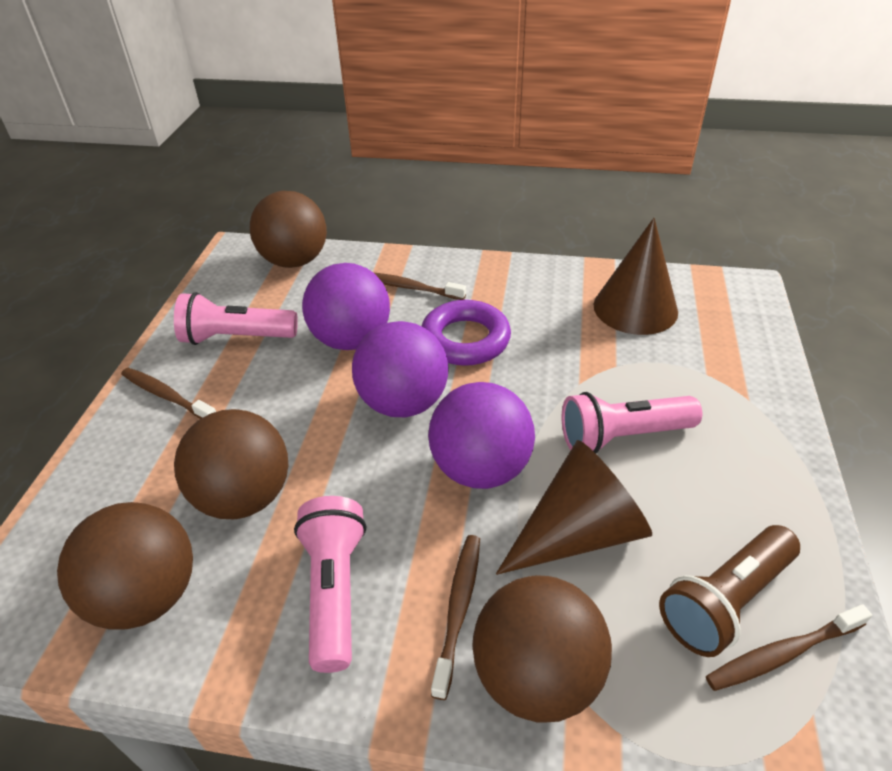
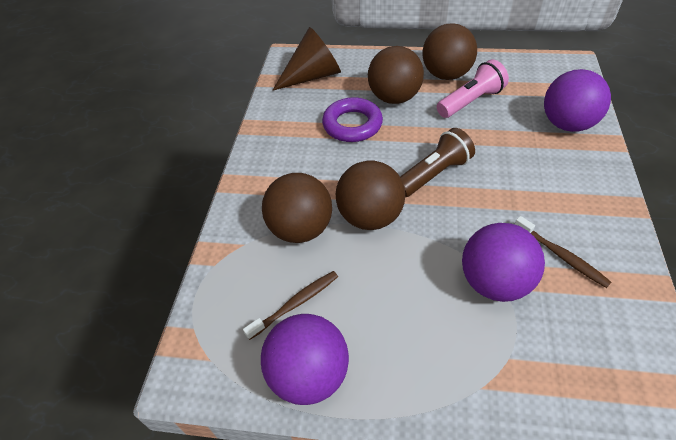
brown cone: [496,440,652,575] [594,218,678,335] = 2 -> [273,27,341,90] = 1
brown toothbrush: [121,368,216,419] [375,273,466,300] [431,535,480,700] [706,604,872,691] = 4 -> [243,271,338,340] [515,216,612,288] = 2
pink flashlight: [174,292,298,345] [294,496,366,673] [562,392,702,454] = 3 -> [437,59,509,118] = 1

